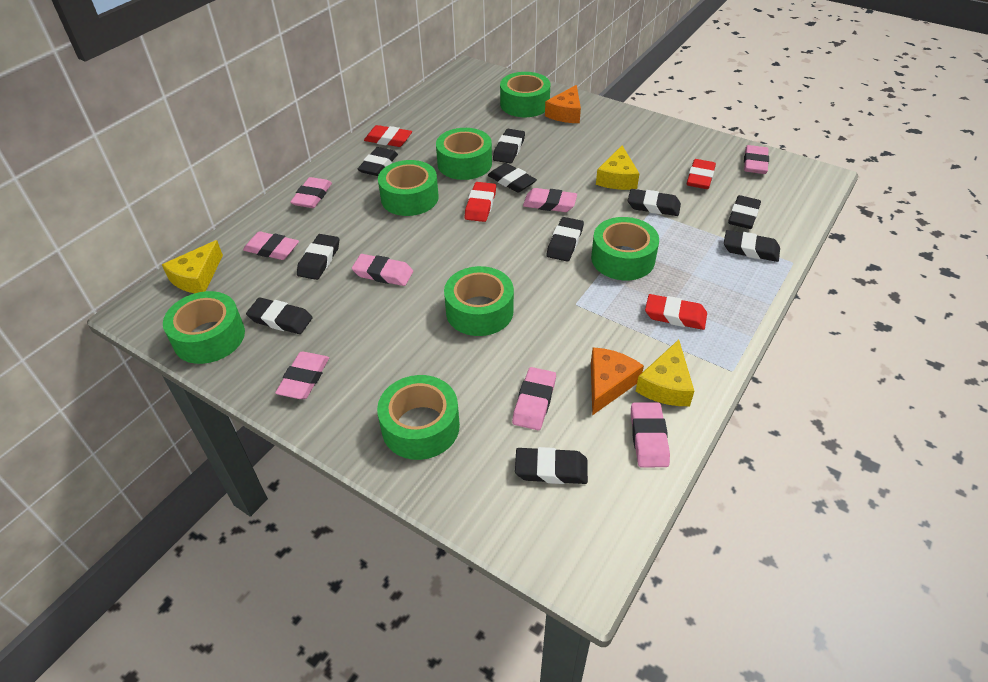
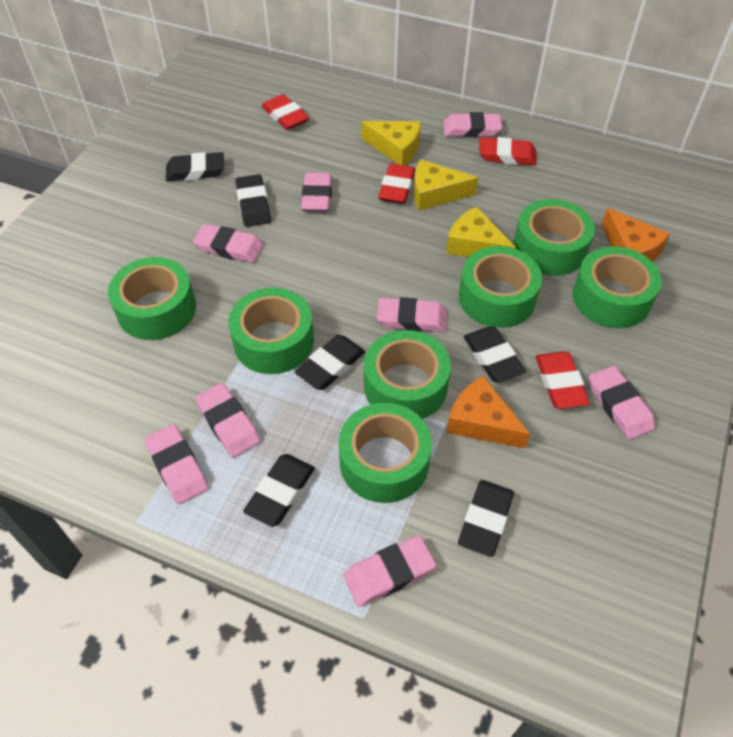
black eraser: [246,297,313,334] [297,234,339,280] [358,147,398,176] [488,163,537,193] [493,129,525,164] [515,447,588,484] [547,217,584,261] [628,189,681,216] [724,230,780,262] [728,195,761,229] = 10 -> [166,152,224,181] [235,174,271,227] [243,454,315,527] [295,335,365,390] [458,480,514,557] [463,326,526,382] = 6

